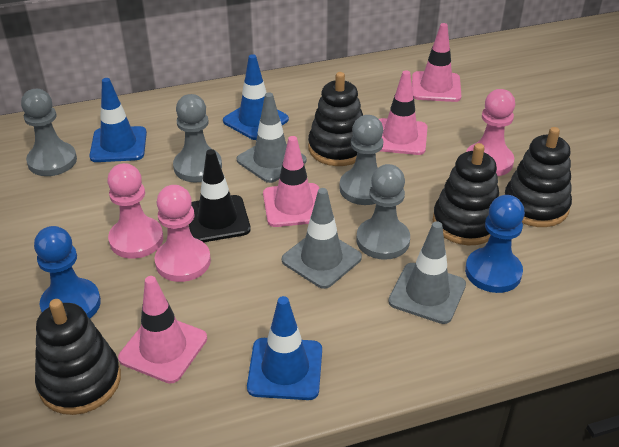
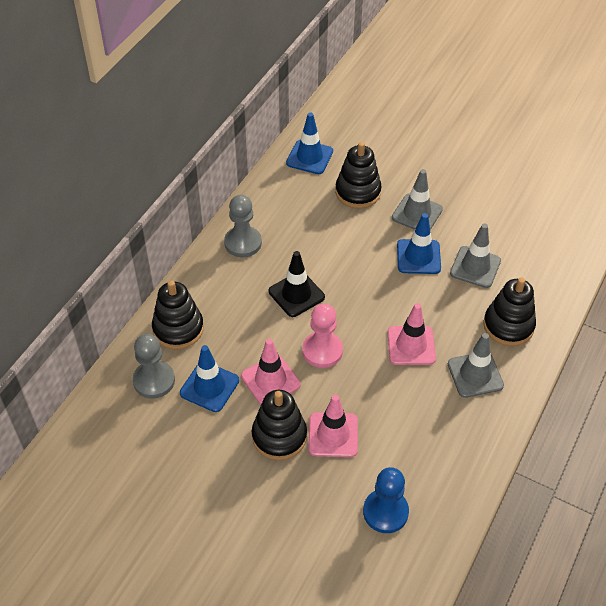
blue pawn: [34,226,101,318] [465,195,525,293] = 2 -> [363,467,409,533] = 1
grey pawn: [21,89,77,176] [173,94,222,182] [339,115,383,205] [356,164,410,260] = 4 -> [133,334,175,399] [224,195,262,257] = 2
pink pawn: [107,163,163,259] [154,185,211,282] [466,89,515,176] = 3 -> [302,304,343,368] = 1
pink traffic cone: [118,276,207,384] [263,136,319,227] [379,70,428,155] [412,23,461,102] = 4 -> [241,339,301,405] [308,395,358,457] [388,303,436,365] = 3

